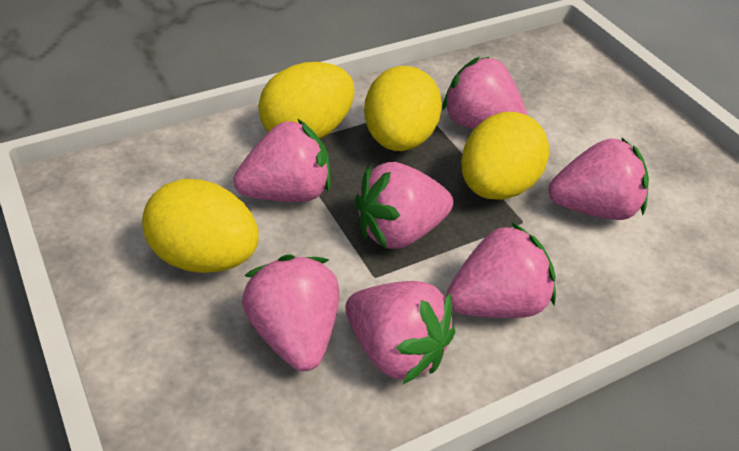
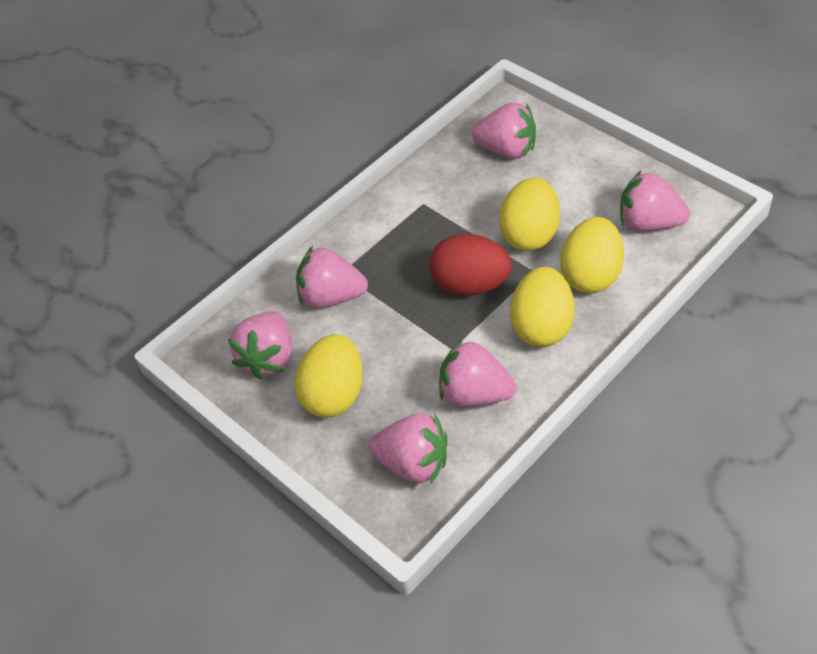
pink strawberry: [233,119,330,202] [242,255,339,371] [346,281,455,384] [355,162,453,249] [442,57,527,129] [446,222,556,318] [549,137,649,220] = 7 -> [228,311,292,379] [296,246,368,308] [369,413,447,483] [439,339,516,407] [472,102,536,159] [620,170,690,231] = 6
red egg: none = 0 -> [429,234,512,296] = 1

